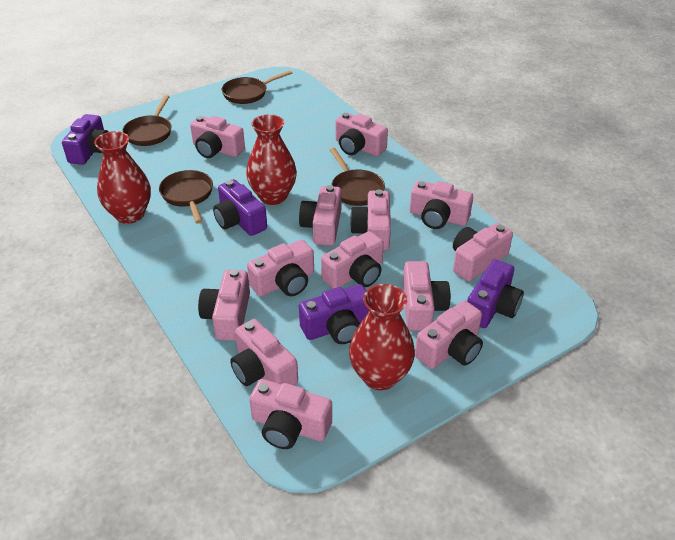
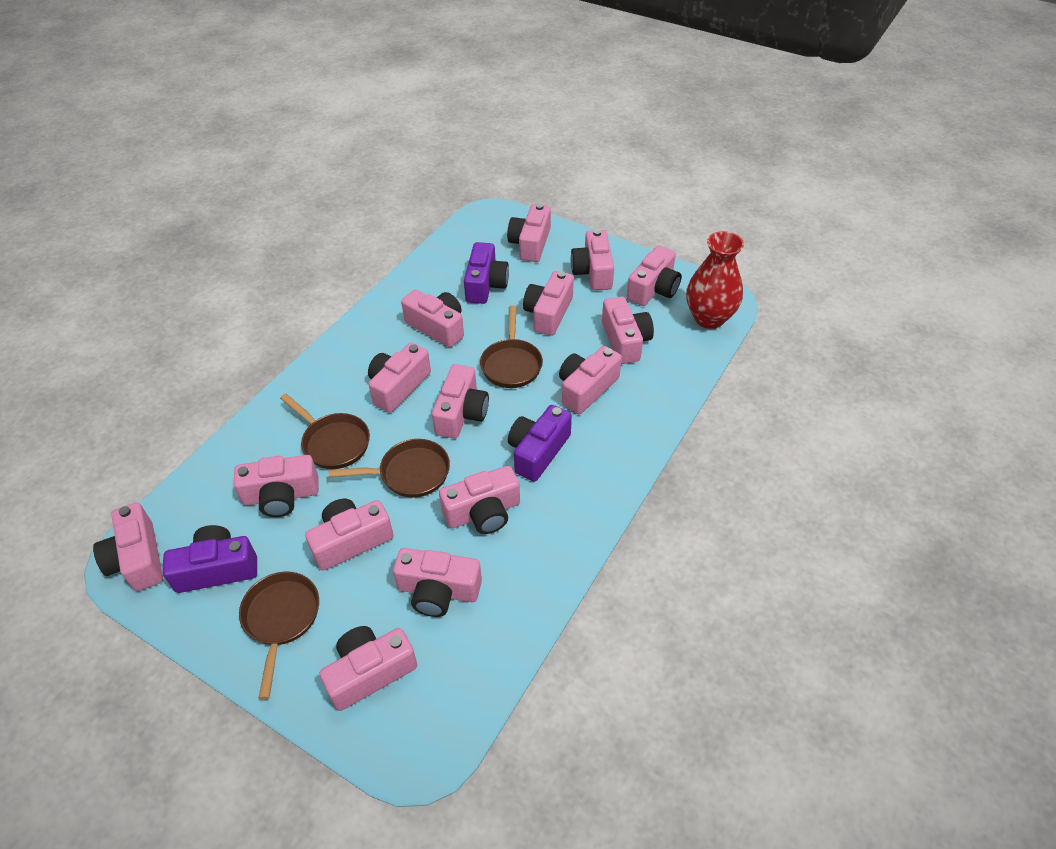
pink camera: [190,116,245,158] [198,269,250,341] [230,319,298,386] [247,240,314,297] [249,379,332,449] [299,185,342,246] [321,231,384,289] [336,113,388,156] [350,190,391,250] [403,261,451,331] [410,181,473,229] [415,300,483,369] [453,223,513,281] = 13 -> [93,503,163,591] [233,455,319,517] [305,499,394,570] [320,626,417,711] [368,343,431,413] [393,548,482,617] [401,290,464,347] [432,364,489,439] [439,466,520,534] [507,203,551,262] [523,271,574,336] [559,346,622,414] [571,229,614,290] [602,297,654,364] [626,246,682,306] = 15
purple camera: [62,114,109,165] [213,179,267,236] [299,284,369,344] [467,259,524,328] = 4 -> [162,525,257,593] [464,242,509,304] [508,405,572,482] = 3
red vase: [94,131,151,224] [246,114,297,205] [349,284,415,390] = 3 -> [686,231,744,329] = 1

